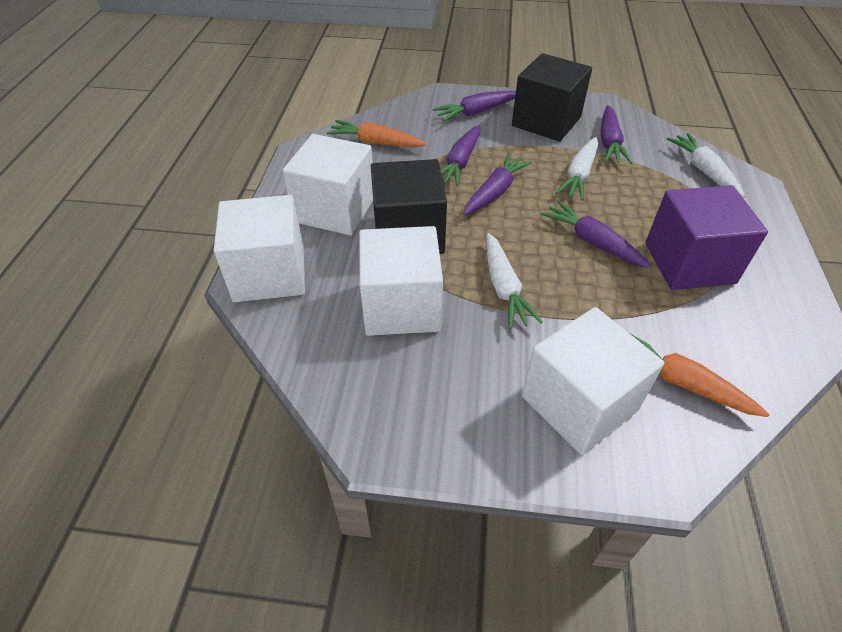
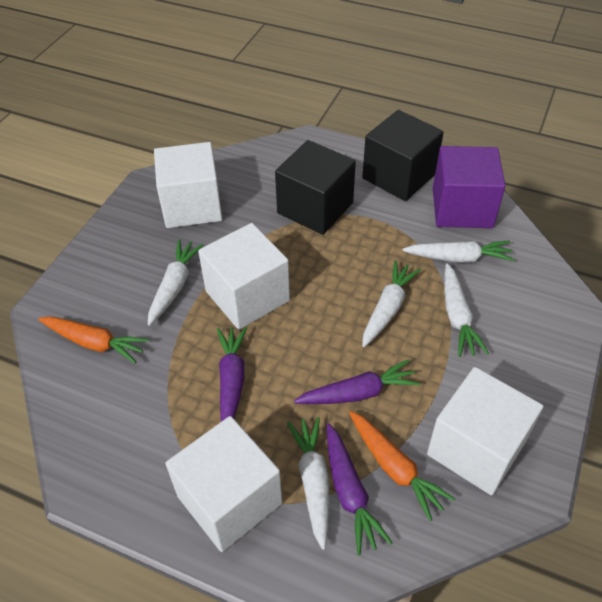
purple carrot: [433,91,516,122] [441,125,481,186] [463,153,532,215] [541,200,651,268] [600,105,632,164] = 5 -> [217,327,247,422] [294,359,420,404] [327,423,392,555] = 3
white carrot: [486,233,543,329] [556,137,598,201] [667,133,745,198] = 3 -> [148,239,204,326] [287,417,329,550] [362,260,421,347] [402,240,515,263] [444,263,489,357] = 5

